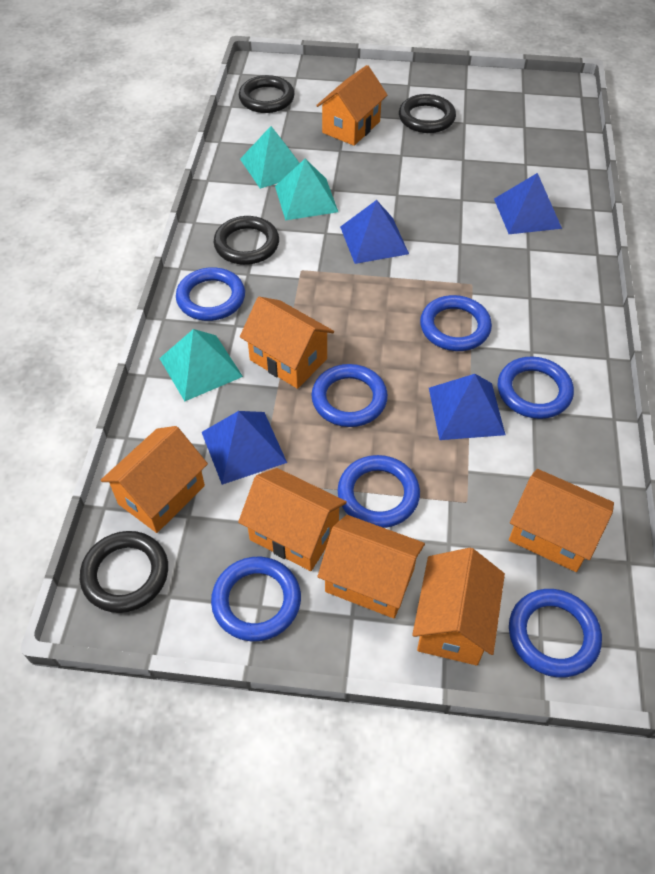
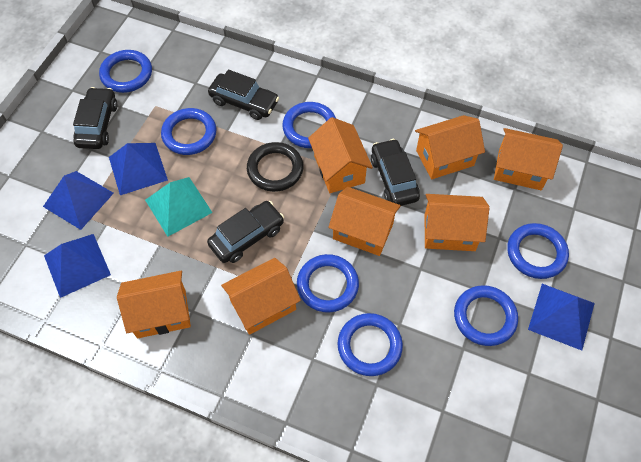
black car: none = 0 -> [73,87,117,149] [207,201,284,263] [208,69,279,120] [371,139,420,206] = 4
black ring: [80,531,168,613] [214,216,279,265] [239,75,295,113] [399,94,456,133] = 4 -> [247,142,303,192] = 1
turquoise pyramid: [159,329,243,401] [240,126,300,189] [275,159,338,221] = 3 -> [145,177,213,237] = 1

